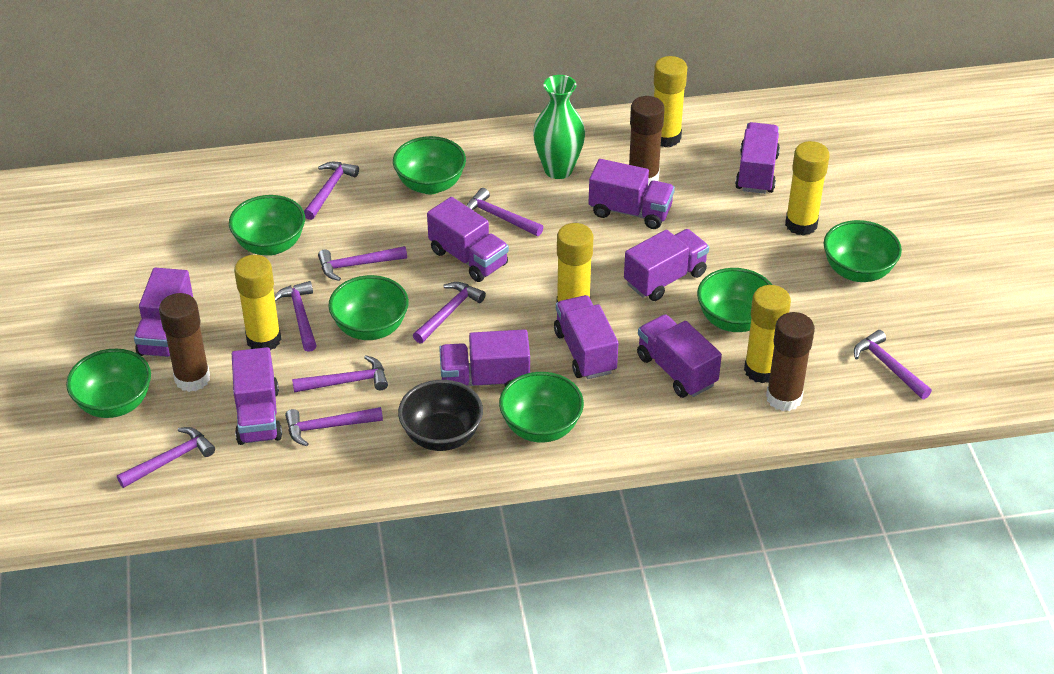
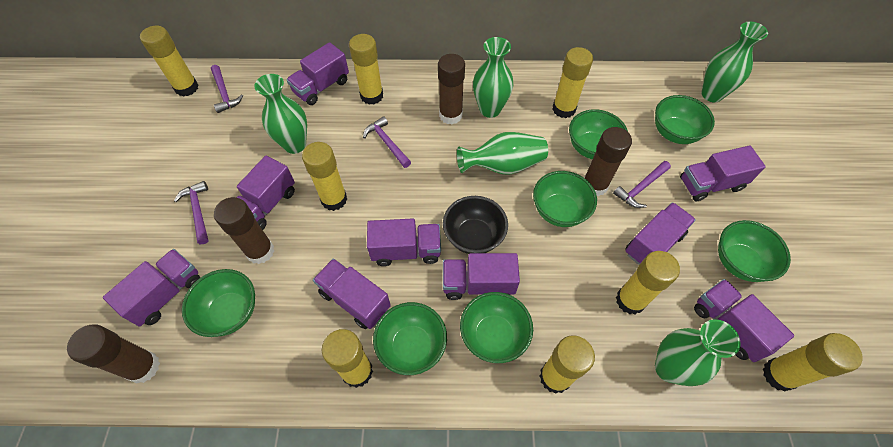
brown glue stick: [159,293,210,392] [629,96,665,186] [766,312,815,411] = 3 -> [67,324,160,383] [214,197,274,264] [438,54,465,124] [584,127,632,197] = 4
green vase: [533,75,585,179] = 1 -> [254,74,307,154] [457,132,548,175] [473,37,514,118] [655,319,741,386] [701,22,768,102] = 5
purple hammer: [117,427,215,488] [275,281,317,352] [285,407,383,446] [292,355,388,393] [304,162,359,220] [318,246,407,281] [413,282,486,343] [466,188,543,236] [854,330,932,399] = 9 -> [174,181,209,244] [211,65,243,113] [363,116,411,168] [613,161,671,208] = 4
yellow glue stick: [234,255,281,351] [557,223,594,302] [654,56,687,147] [744,285,791,384] [785,141,830,236] = 5 -> [140,26,199,97] [302,142,347,211] [322,329,373,388] [349,34,383,105] [540,335,595,394] [552,47,593,118] [616,251,680,314] [763,333,863,392] = 8

